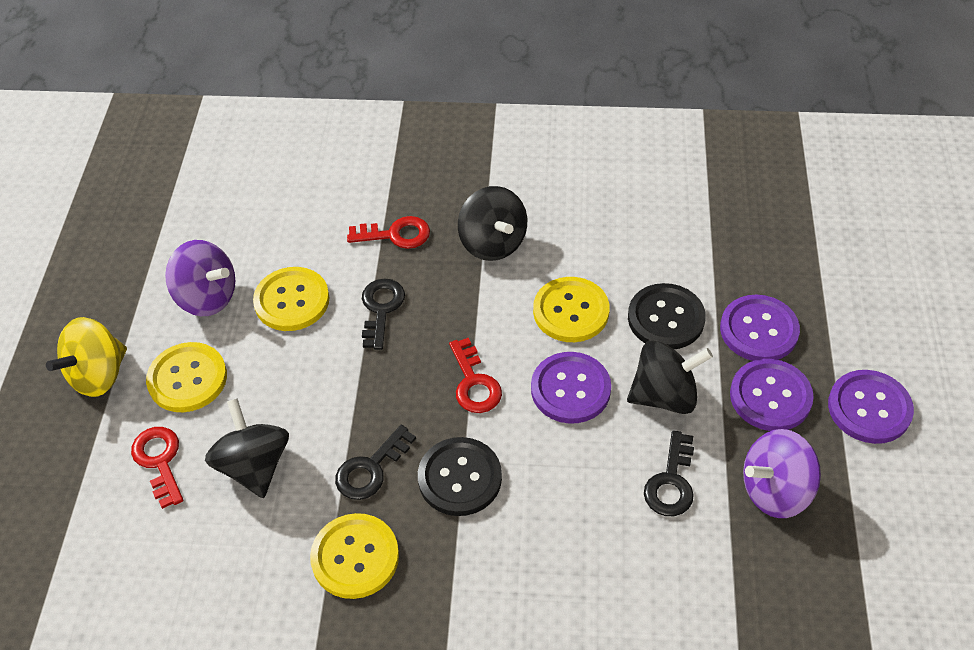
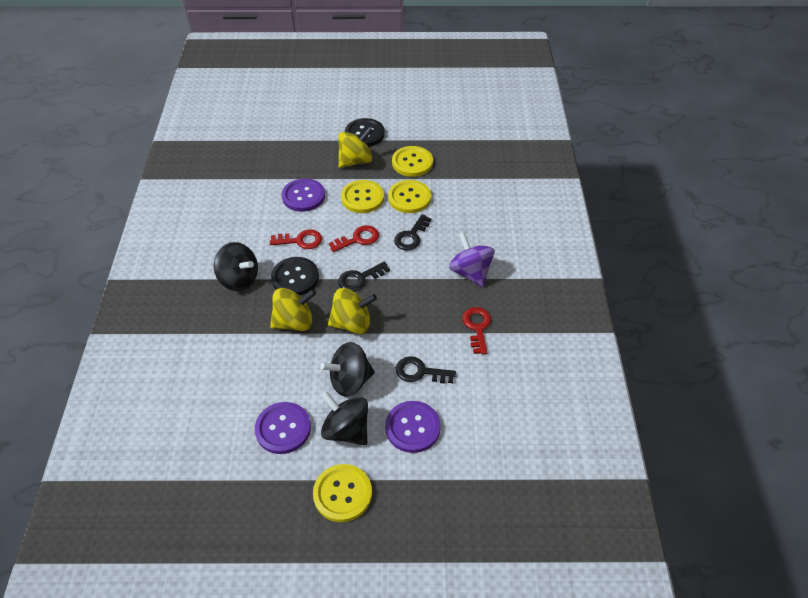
purple button: [531,352,611,424] [720,295,800,361] [730,359,814,431] [828,370,914,444] = 4 -> [255,402,311,454] [282,178,325,212] [385,401,441,453] = 3
purple spinning top: [165,240,235,316] [743,429,821,518] = 2 -> [449,232,495,287] = 1
yellow spinning top: [46,317,127,397] = 1 -> [270,288,316,331] [328,288,377,334] [338,127,373,168] = 3

